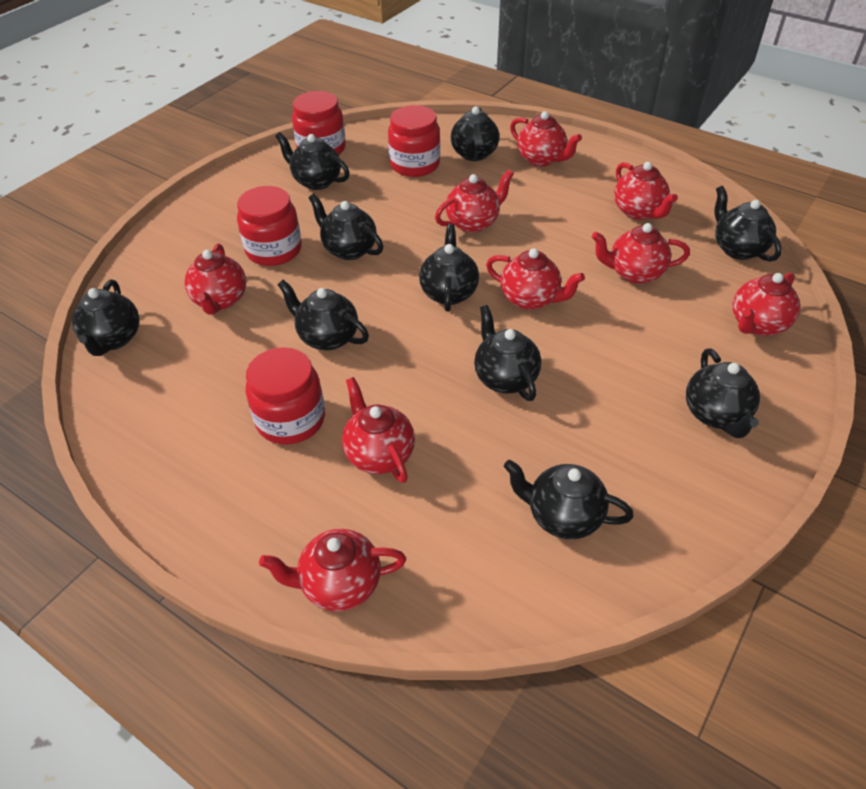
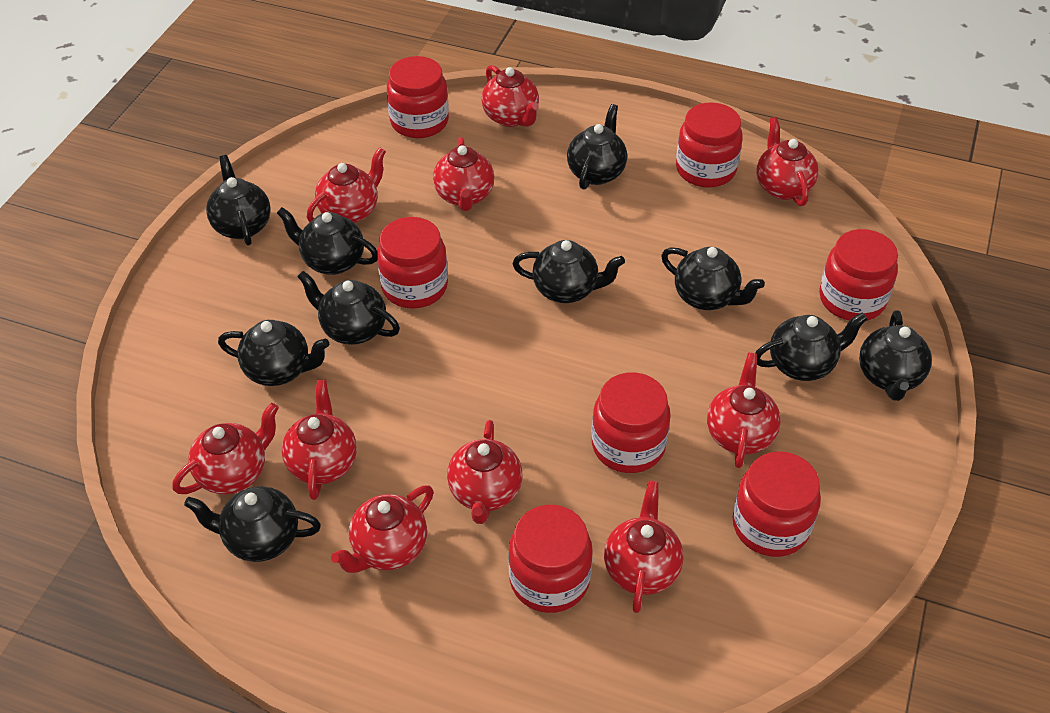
red jar: [237,186,302,266] [246,347,325,445] [292,91,346,155] [388,105,440,177] = 4 -> [377,217,448,309] [387,56,449,138] [508,505,593,613] [592,372,671,473] [676,102,743,188] [733,451,821,557] [819,229,898,321] = 7
red teapot: [184,243,246,315] [259,529,406,611] [342,377,415,483] [435,170,514,233] [486,248,585,310] [510,111,582,167] [592,223,690,284] [614,162,678,220] [733,272,801,336] = 9 -> [172,403,279,494] [282,380,357,500] [307,147,386,223] [331,485,433,573] [433,137,494,211] [447,420,523,524] [482,65,539,127] [604,481,683,613] [707,353,781,468] [757,117,819,206] = 10

